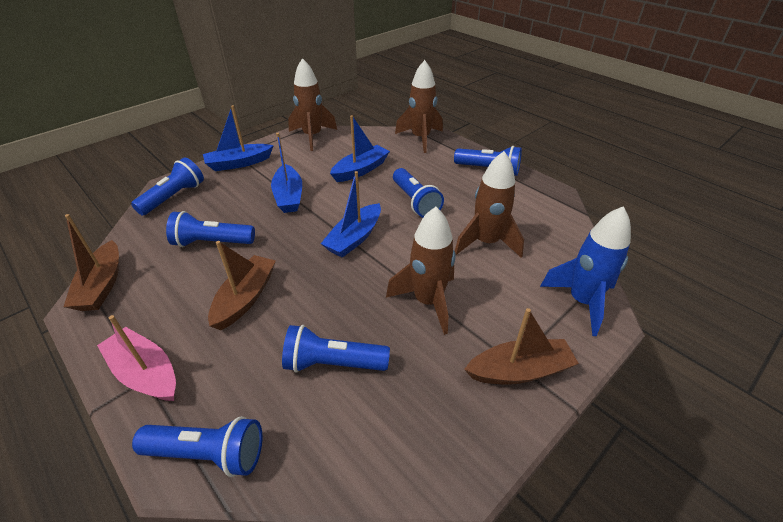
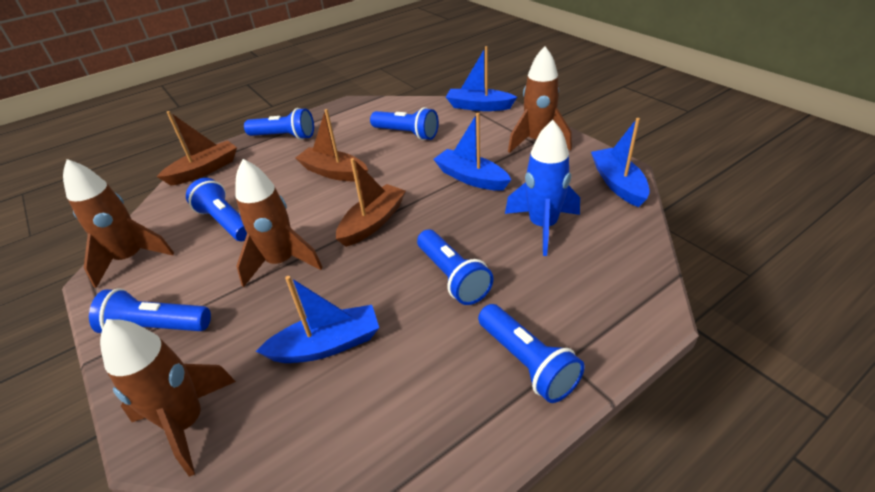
pink boat: [97,315,176,401] = 1 -> none = 0

